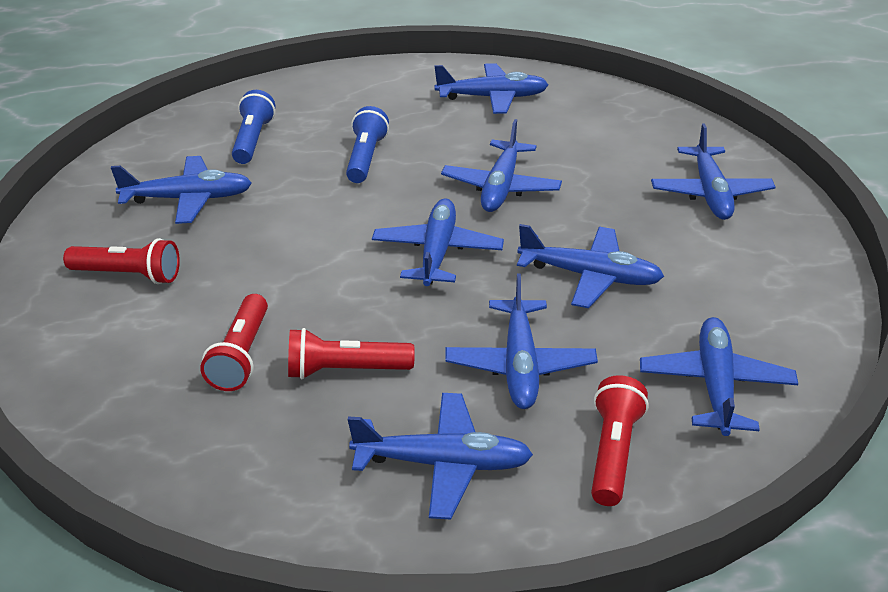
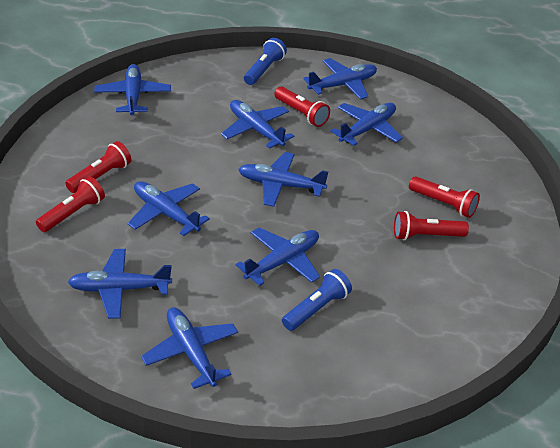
red flashlight: [63,238,180,284] [200,294,268,391] [288,328,415,379] [591,375,649,506] = 4 -> [36,176,105,232] [65,141,131,193] [274,87,330,127] [394,211,469,240] [409,176,480,218] = 5

